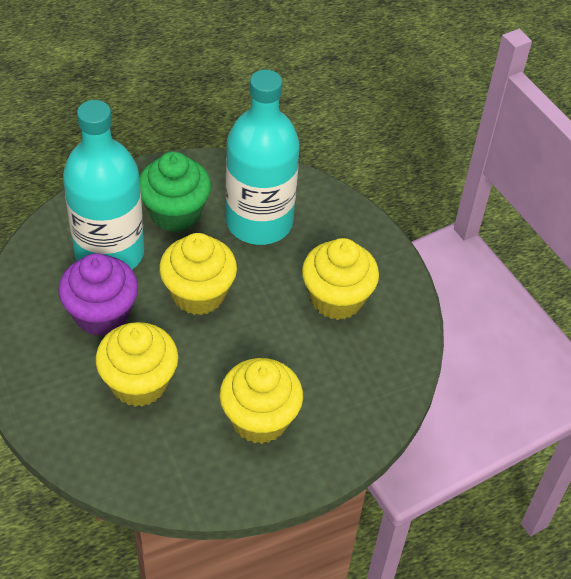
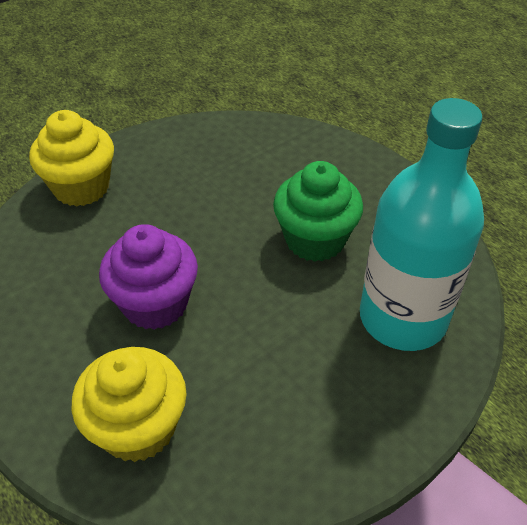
turquoise bottle: [63,100,144,269] [226,70,300,245] = 2 -> [360,98,484,351] = 1
yellow cupcake: [95,322,179,407] [159,233,237,315] [219,358,303,444] [302,238,379,320] = 4 -> [29,110,114,207] [72,347,186,462] = 2

